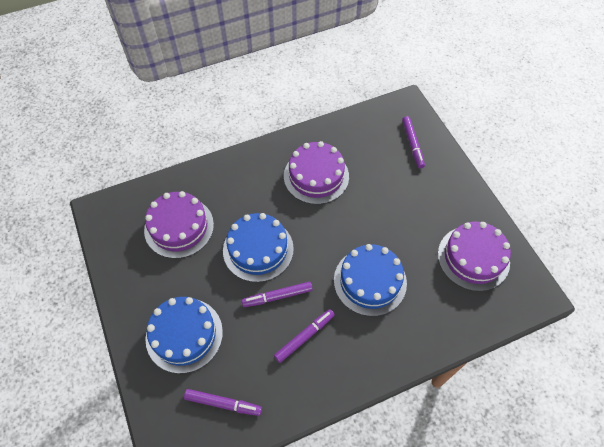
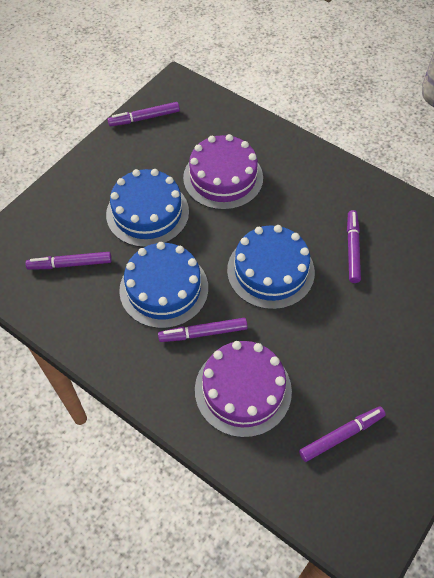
purple cake: [144,191,214,258] [284,141,349,204] [438,222,511,291] = 3 -> [183,134,263,210] [195,341,292,438] = 2
purple marker: [184,389,262,416] [242,282,313,307] [274,309,335,363] [402,116,425,168] = 4 -> [26,252,112,270] [107,102,180,127] [158,318,248,342] [299,406,386,462] [347,210,361,283] = 5

